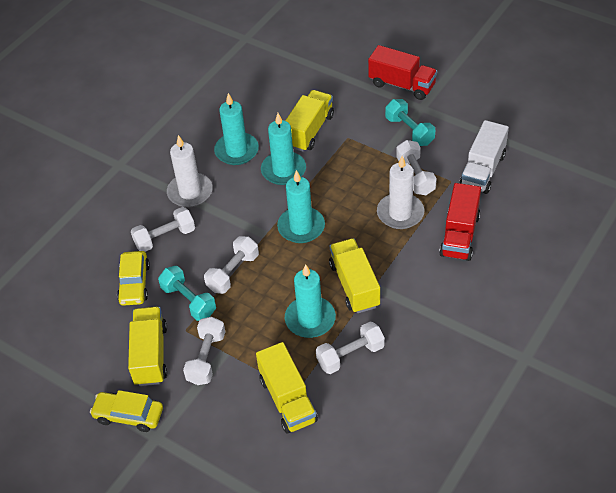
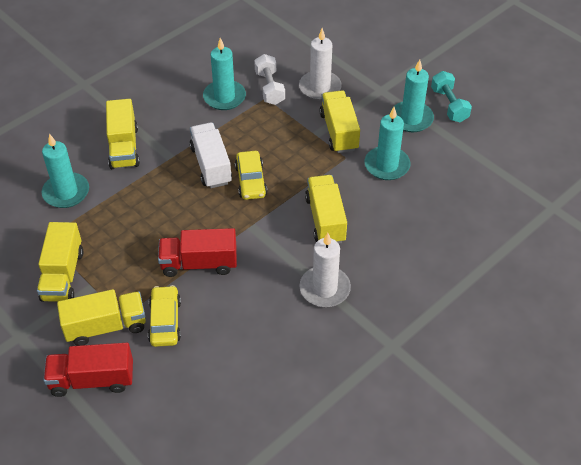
turquoise dumbbell: [158,266,216,321] [385,99,435,146] = 2 -> [431,71,472,122] = 1
white dumbbell: [131,207,195,252] [183,317,225,385] [204,236,259,294] [316,322,385,374] [396,140,437,195] = 5 -> [254,54,285,105] = 1
yellow truck: [128,307,167,386] [256,342,318,433] [285,90,334,152] [329,238,380,313] = 4 -> [37,222,83,302] [57,289,146,346] [106,99,140,169] [305,175,347,244] [319,90,360,153] = 5

